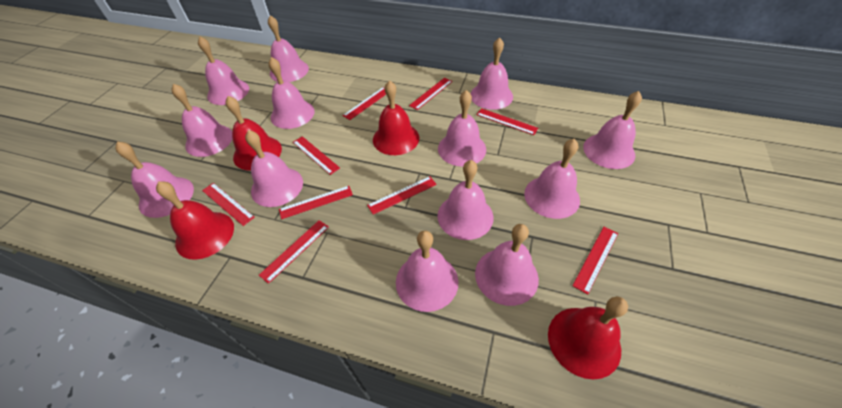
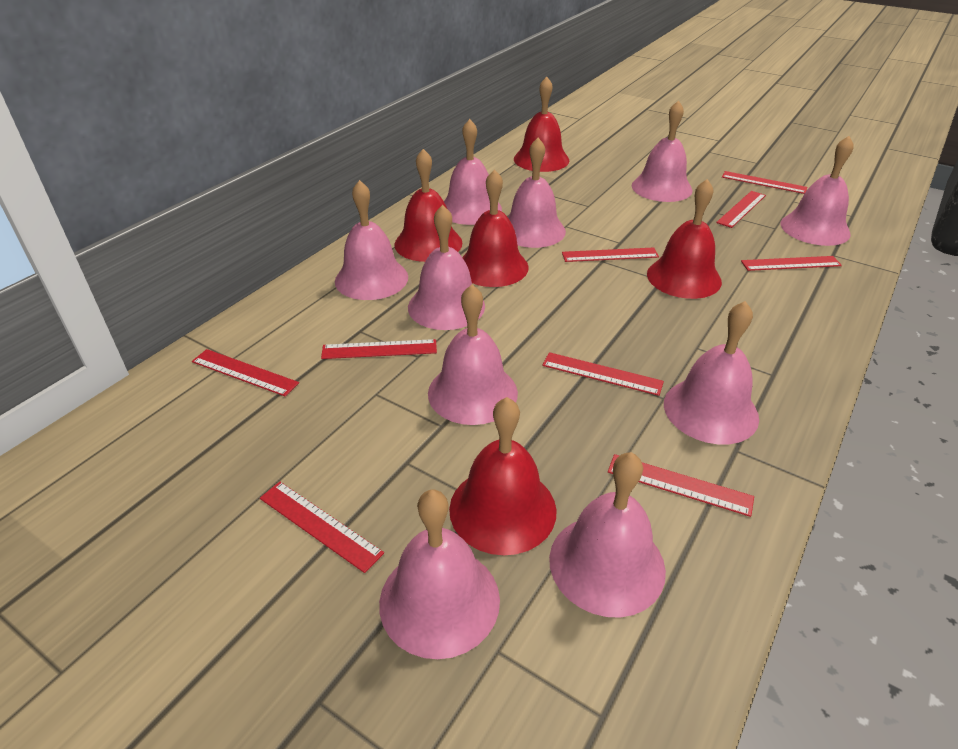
pink bell: [116,141,194,218] [171,84,233,157] [198,36,249,105] [245,130,303,207] [268,15,309,82] [268,57,315,129] [396,231,458,312] [437,160,493,240] [438,90,486,167] [471,37,513,110] [475,224,539,306] [524,139,580,219] [583,91,642,169] = 13 -> [335,180,408,300] [379,490,500,659] [408,205,485,330] [428,285,518,425] [444,119,502,225] [508,138,566,248] [549,452,666,618] [632,100,693,202] [664,301,759,444] [780,136,854,246] = 10
red bell: [156,181,234,260] [225,96,282,171] [373,80,419,155] [548,296,628,380] = 4 -> [394,149,462,262] [449,397,556,555] [462,169,529,287] [514,77,569,172] [647,179,722,299] = 5

